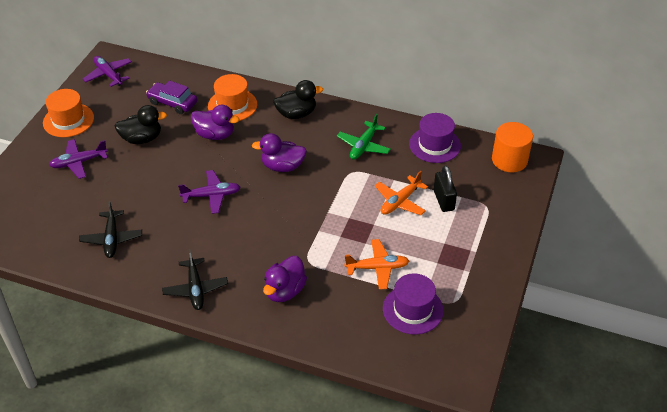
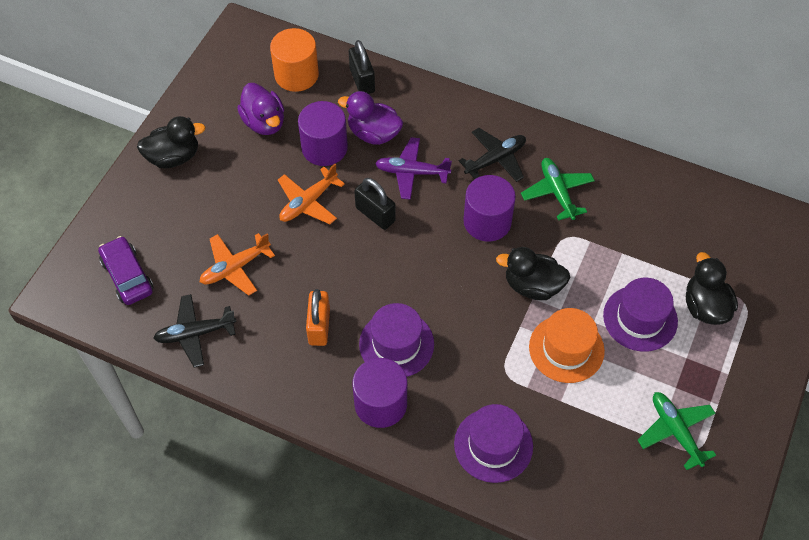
black duck: [115,105,167,144] [273,80,323,119] = 2 -> [137,116,205,168] [496,247,570,300] [686,252,738,325] = 3
black padlock: [434,165,457,212] = 1 -> [349,40,375,94] [354,178,396,230] = 2
green plane: [337,114,391,160] = 1 -> [521,158,595,220] [638,392,716,470] = 2
orange hat: [43,89,94,137] [208,74,257,121] = 2 -> [529,308,605,383] = 1
orange padlock: none = 0 -> [306,289,330,346] = 1
purple cylinder: none = 0 -> [298,101,348,166] [352,358,407,428] [463,175,516,242] = 3
purple duck: [191,105,239,140] [252,133,307,172] [263,256,307,302] = 3 -> [237,83,284,135] [338,91,403,145] = 2
purple hat: [383,273,444,335] [409,113,461,163] = 2 -> [359,303,434,377] [454,404,533,483] [603,278,678,352] = 3
purple plane: [49,139,108,179] [83,56,132,87] [178,170,241,214] = 3 -> [375,137,452,200] = 1

